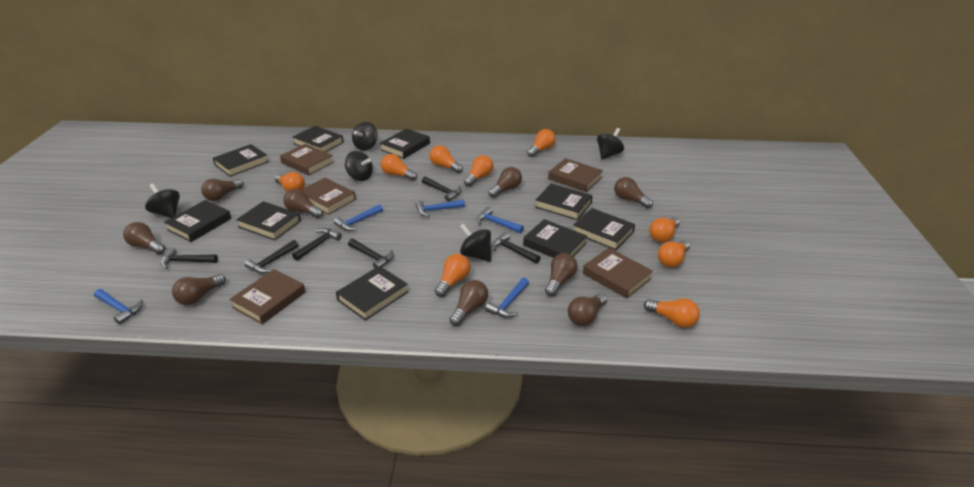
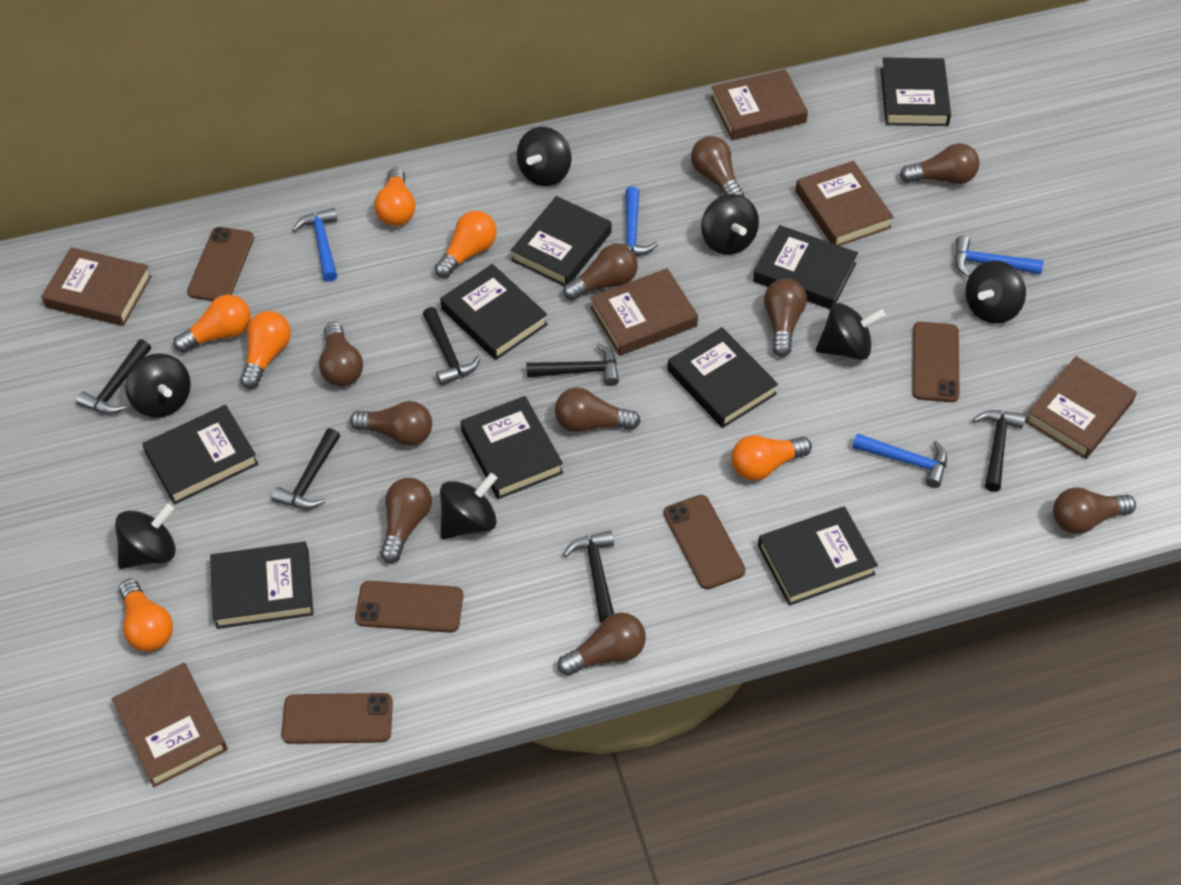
black spinning top: [145,184,180,218] [345,151,373,181] [352,122,378,151] [460,224,491,262] [597,128,624,160] = 5 -> [115,504,176,569] [125,353,191,418] [440,473,497,539] [517,127,572,186] [701,194,759,255] [816,303,886,360] [965,261,1026,324] = 7
blue hammer: [94,289,143,325] [334,204,383,231] [416,200,465,217] [477,207,524,233] [485,278,529,318] = 5 -> [292,208,338,282] [612,186,658,256] [852,433,947,488] [954,236,1044,277] = 4
brown book: [229,269,306,325] [280,144,334,176] [301,178,356,215] [548,158,603,192] [583,248,653,299] = 5 -> [41,247,152,326] [112,663,228,787] [590,268,698,356] [711,69,808,140] [795,161,894,246] [1025,356,1137,459] = 6
brown light bulb: [123,222,166,254] [172,274,226,305] [201,179,244,201] [284,189,323,218] [449,280,488,326] [488,167,522,198] [545,253,578,296] [568,293,607,326] [614,177,653,209] = 9 -> [319,322,363,387] [350,401,432,446] [381,478,432,563] [555,387,641,432] [558,612,646,676] [563,244,638,301] [691,136,744,196] [764,278,807,357] [900,143,980,184] [1053,487,1136,534] = 10
brown phone: none = 0 -> [187,227,254,301] [281,693,393,744] [355,581,464,633] [664,495,746,590] [912,322,960,402] = 5
orange light bulb: [275,172,305,192] [381,154,417,181] [429,145,463,173] [435,254,471,297] [464,155,493,187] [527,129,556,157] [644,299,700,328] [649,217,680,242] [658,240,690,267] = 9 -> [119,579,173,652] [173,294,251,353] [240,311,291,389] [374,167,415,226] [434,211,497,278] [731,435,812,481] = 6

